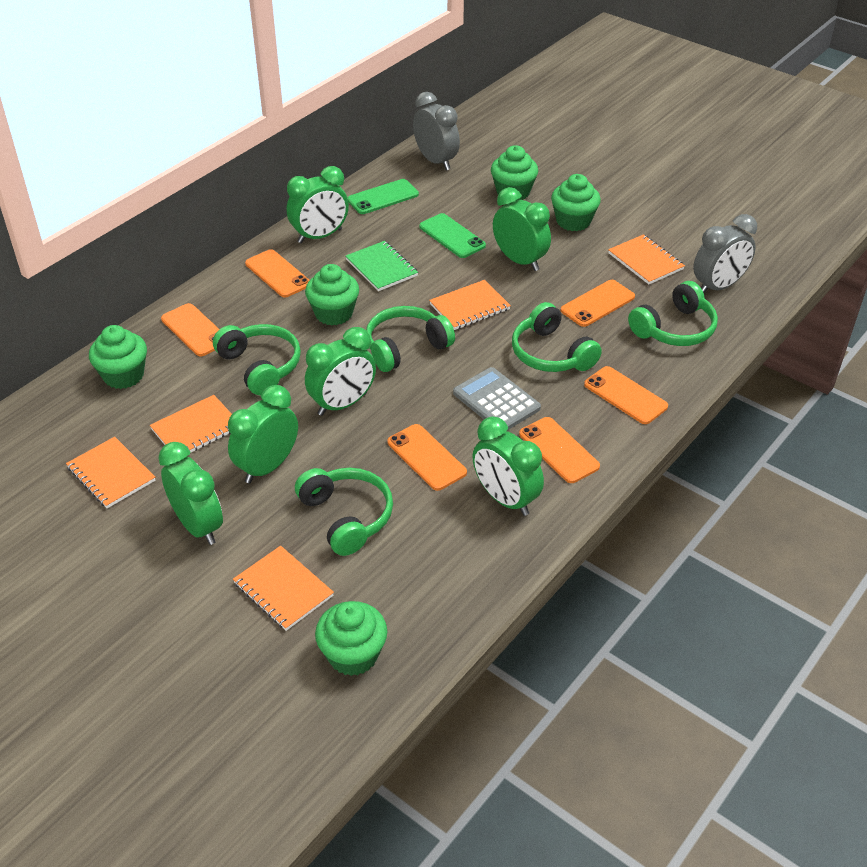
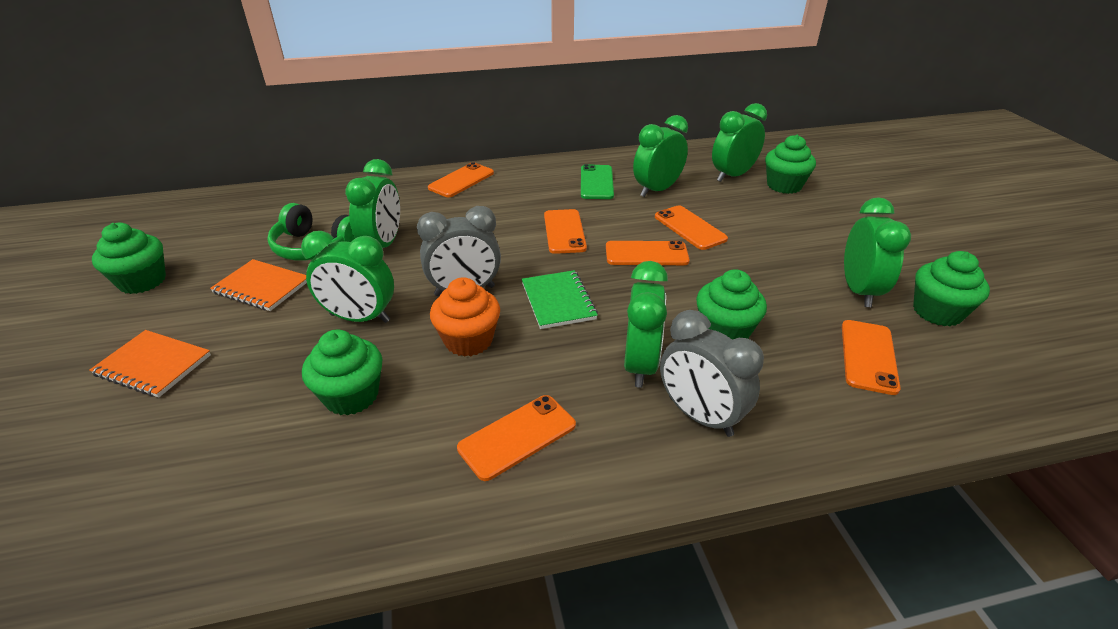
green headphones: [213,324,301,395] [295,468,393,556] [366,306,455,372] [512,302,602,372] [628,281,718,346] = 5 -> [268,203,355,260] = 1
green phone: [348,179,419,214] [419,213,486,258] = 2 -> [581,164,614,199] = 1
grey calculator: [453,367,541,430] = 1 -> none = 0
orange cupcake: none = 0 -> [430,277,500,357] = 1
orange notebook: [66,437,155,508] [150,395,232,452] [233,546,334,631] [429,280,511,330] [608,235,685,284] = 5 -> [90,330,211,398] [210,259,307,311] = 2

